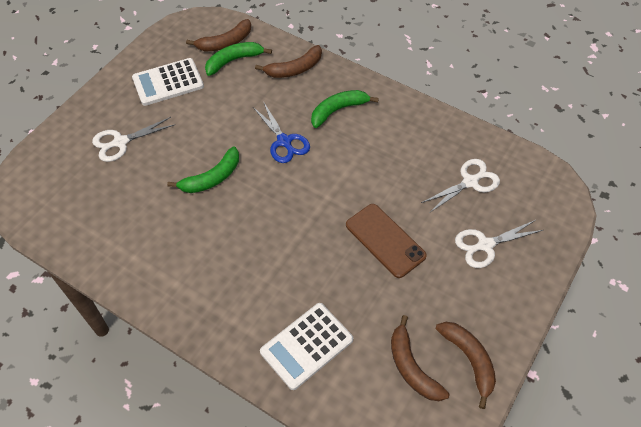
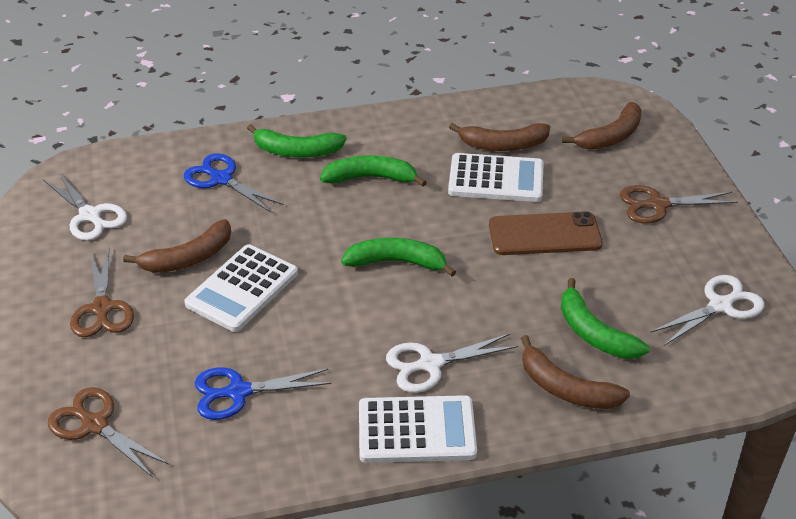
blue scissors: [253,101,310,163] = 1 -> [184,153,284,212] [195,367,332,420] = 2
brown scissors: none = 0 -> [48,387,170,477] [70,249,134,337] [620,185,738,223] = 3
green banana: [167,147,239,193] [205,42,272,76] [311,90,379,128] = 3 -> [247,124,346,157] [320,155,427,187] [341,238,456,277] [561,278,649,359] = 4
white calculator: [132,58,204,106] [260,303,353,390] = 2 -> [184,244,298,332] [359,395,477,463] [448,153,544,202] = 3

